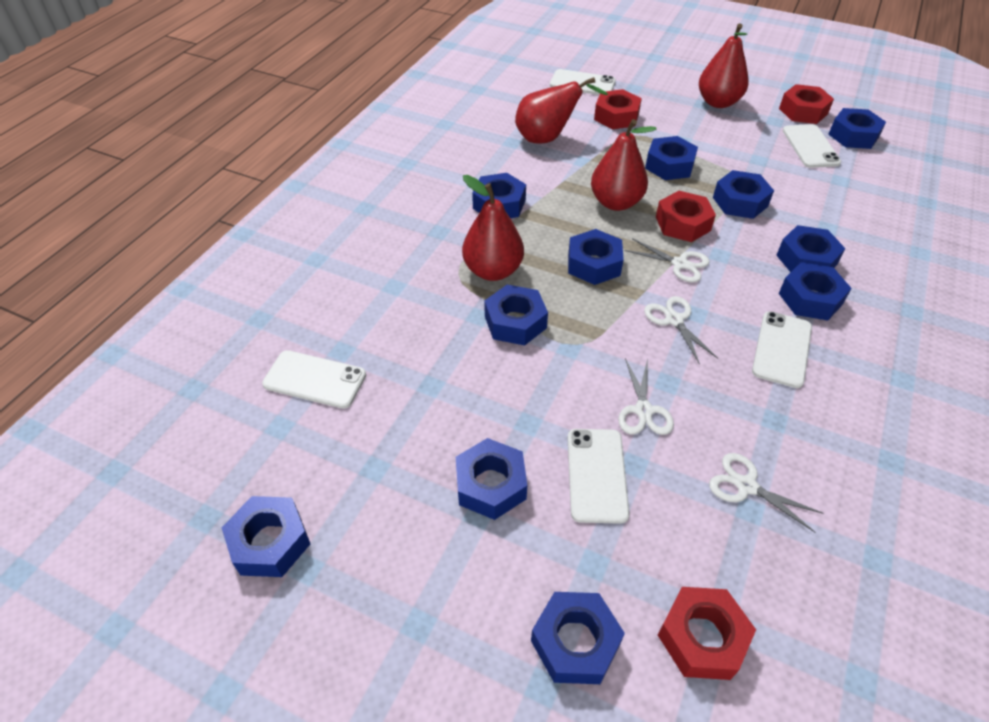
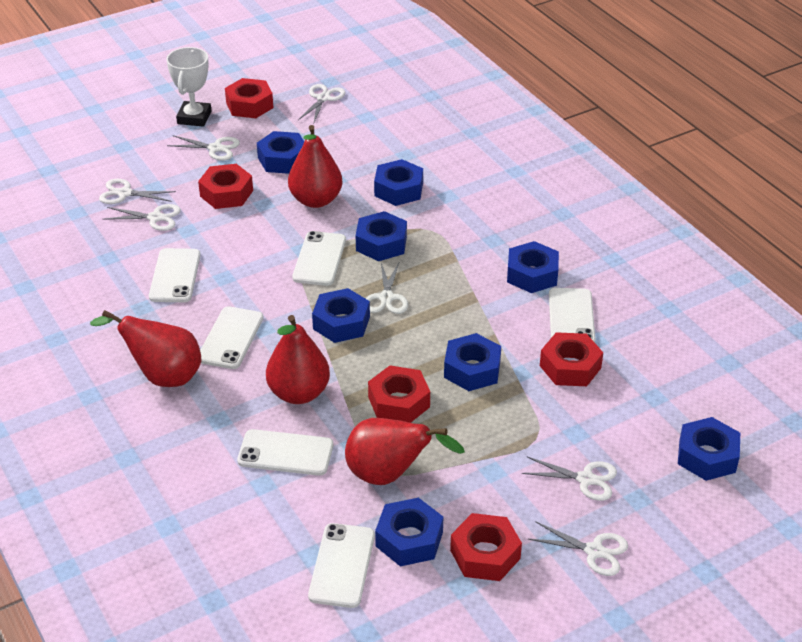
blue nut: [222,496,310,577] [456,438,527,520] [472,173,526,218] [484,285,548,345] [531,592,625,684] [568,229,624,285] [645,136,698,180] [713,170,774,219] [776,225,846,272] [779,262,852,321] [828,108,886,149] = 11 -> [257,131,304,174] [312,288,370,343] [356,211,407,261] [374,159,423,206] [375,498,443,566] [444,333,501,391] [507,241,559,293] [678,417,740,481] = 8
red nut: [594,89,642,130] [656,191,716,242] [658,587,756,680] [779,84,834,124] = 4 -> [198,164,253,209] [225,78,273,118] [368,366,430,423] [450,513,522,581] [540,332,603,386] = 5
white phone: [262,350,366,409] [550,69,616,95] [568,429,630,524] [752,311,812,388] [783,124,842,168] = 5 -> [149,248,201,302] [200,306,264,369] [237,429,333,476] [292,231,346,286] [308,523,375,608] [549,288,595,342] = 6
white scissors: [618,358,674,435] [624,238,709,283] [644,296,718,365] [709,453,824,533] = 4 -> [99,179,176,204] [103,204,181,231] [167,135,240,161] [298,84,345,122] [366,261,408,314] [522,457,617,501] [528,521,628,576] = 7
white trophy: none = 0 -> [166,47,211,127] = 1

